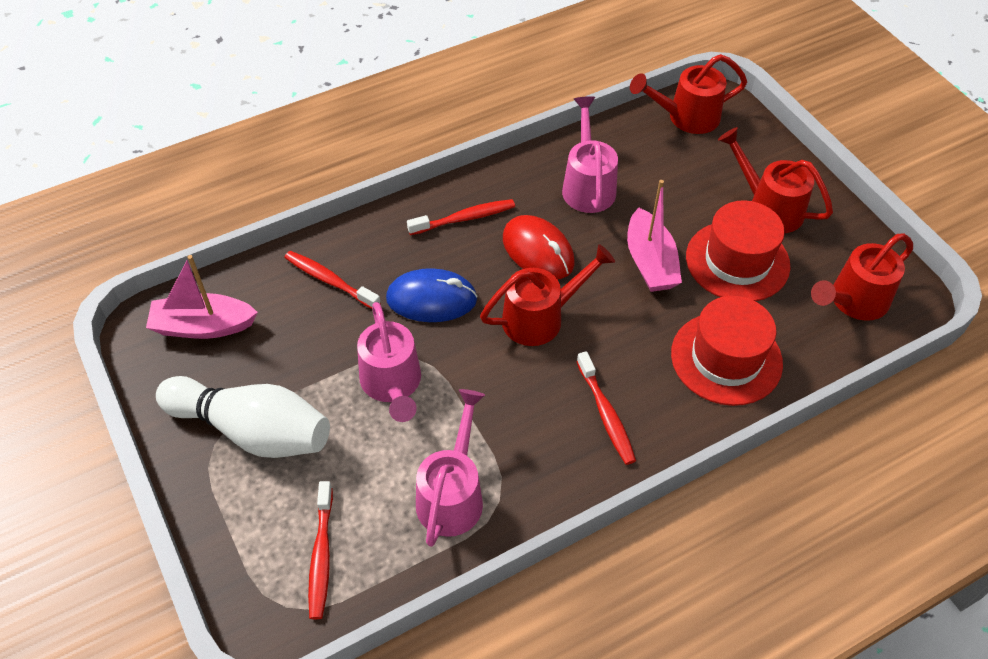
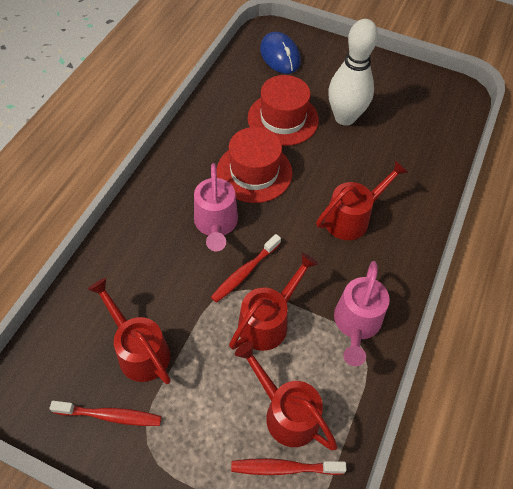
pink boat: [146,255,258,339] [627,180,682,292] = 2 -> none = 0
pink watering can: [357,302,421,422] [416,389,485,547] [562,96,618,213] = 3 -> [194,163,238,252] [334,261,389,366] = 2
red mouse: [503,215,575,279] = 1 -> none = 0
red toothbrush: [284,251,381,309] [308,481,333,619] [407,199,515,235] [576,351,636,465] = 4 -> [50,401,162,426] [211,234,281,303] [231,458,347,475] = 3

